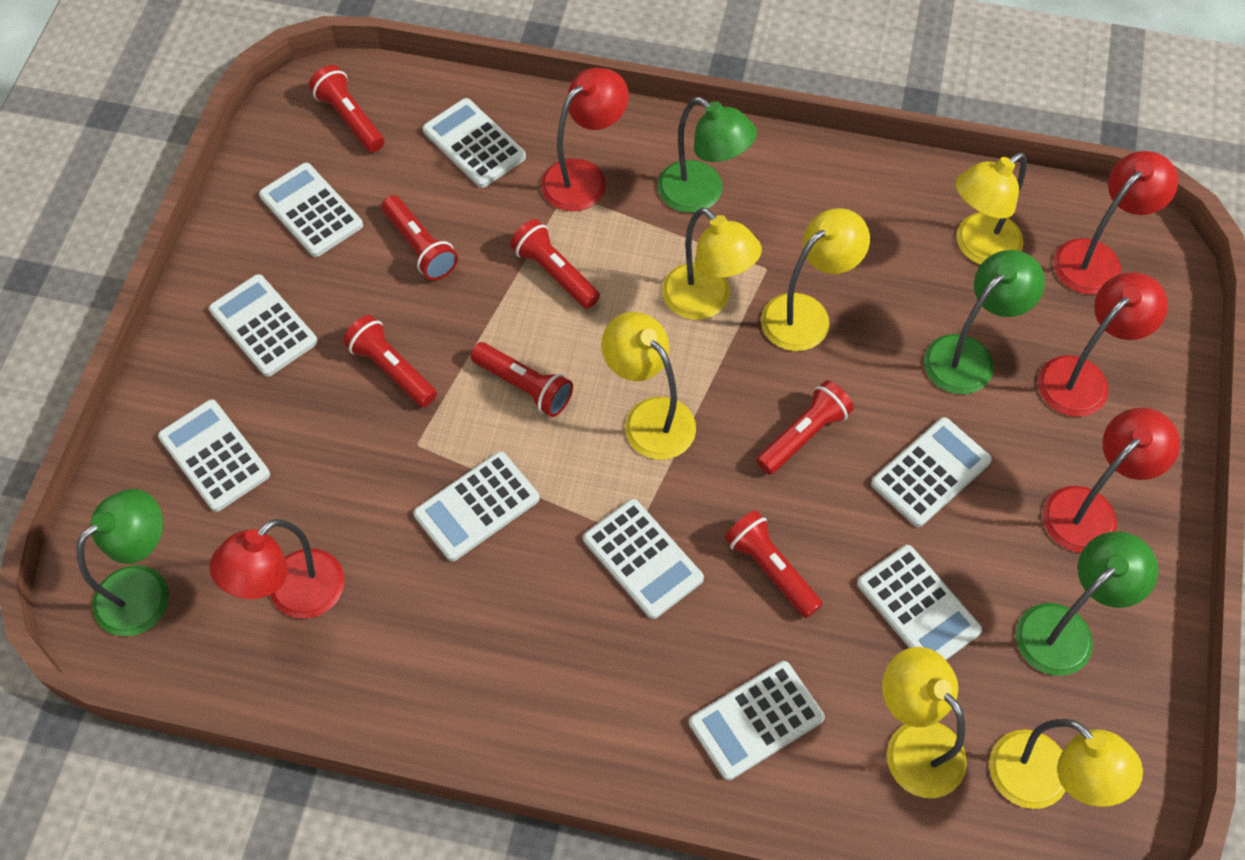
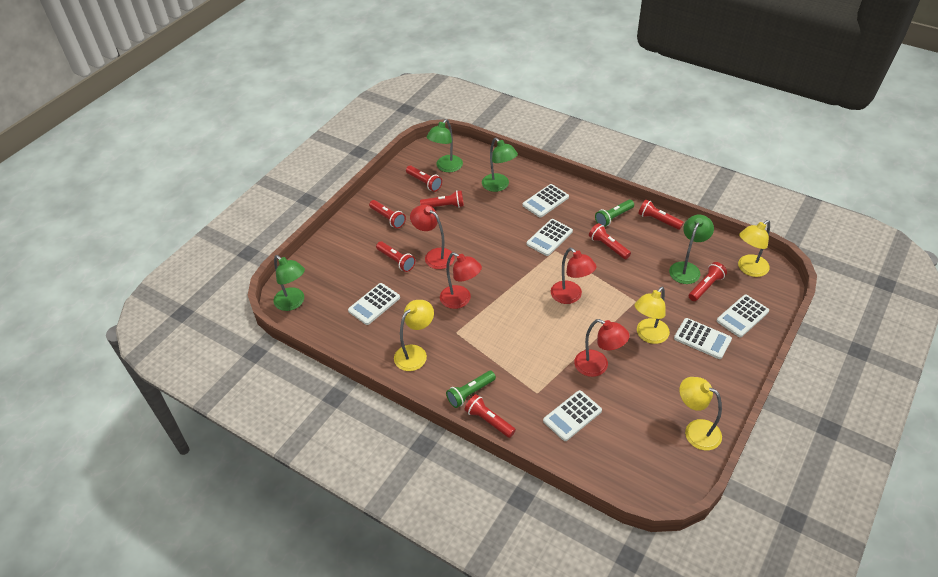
green flashlight: none = 0 -> [446,371,496,408] [595,200,634,226] = 2
red flashlight: [309,65,385,152] [343,315,437,407] [382,195,458,280] [470,342,573,417] [510,219,600,309] [724,510,823,618] [756,380,854,475] = 7 -> [369,200,406,228] [376,241,415,272] [406,166,442,192] [420,190,464,208] [464,394,516,438] [589,223,631,259] [638,199,684,230] [689,262,727,301] = 8
red lamp: [209,519,345,619] [541,68,629,212] [1038,272,1168,417] [1043,408,1180,553] [1054,151,1178,295] = 5 -> [410,205,455,269] [440,252,482,309] [551,248,597,304] [574,319,629,377] = 4
white calculator: [158,399,270,512] [209,274,318,377] [259,163,363,257] [413,451,540,561] [423,98,526,188] [583,499,704,619] [689,661,825,780] [857,545,982,660] [871,417,992,527] = 9 -> [348,283,400,325] [522,184,569,218] [526,219,573,256] [543,390,602,441] [674,318,732,359] [717,295,769,337] = 6
yellow lamp: [601,312,696,460] [662,207,762,320] [761,208,870,351] [882,647,967,798] [955,153,1027,265] [989,719,1143,809] = 6 -> [394,300,434,371] [634,287,670,344] [679,377,722,450] [738,220,770,277] = 4

